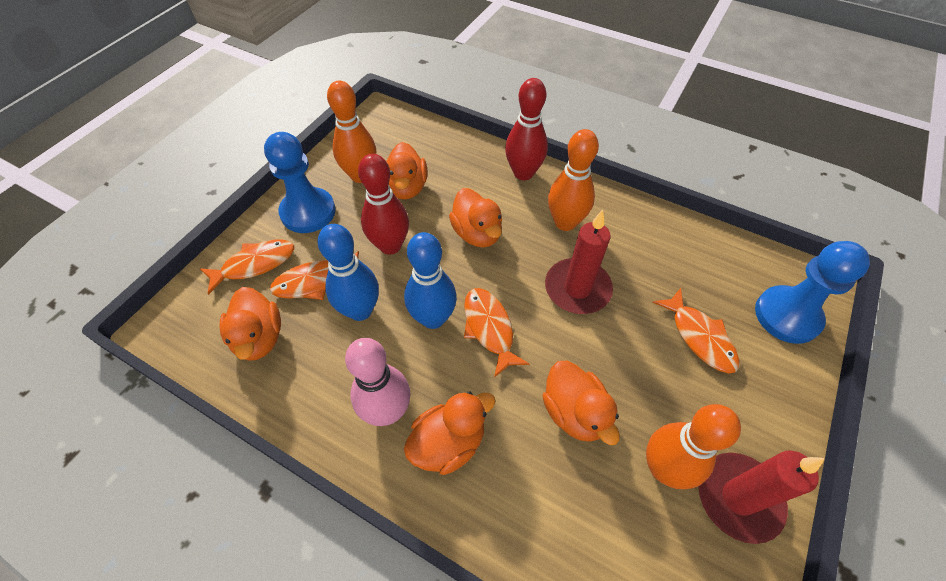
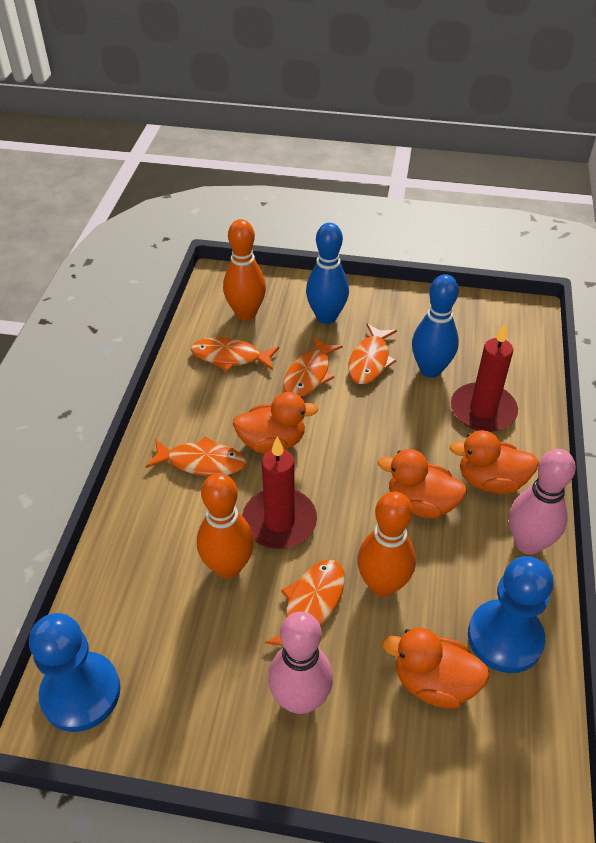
orange duck: [220,287,281,361] [386,142,427,200] [404,391,496,475] [449,188,502,248] [542,361,620,445] = 5 -> [233,392,319,453] [378,449,467,518] [382,628,490,709] [450,430,539,494] = 4
orange fish: [200,239,294,295] [270,251,359,300] [464,288,529,378] [652,288,739,373] = 4 -> [146,436,247,476] [191,337,279,372] [265,559,345,645] [283,337,343,397] [348,324,397,384] = 5
pink bowling pin: [345,338,411,426] = 1 -> [268,612,333,714] [509,449,576,555] = 2
red bowling pin: [358,154,409,255] [505,78,548,180] = 2 -> none = 0

